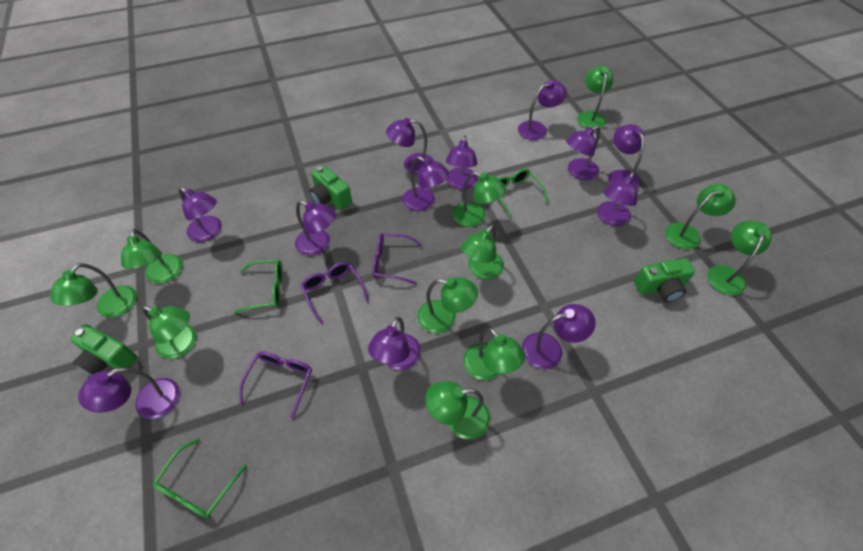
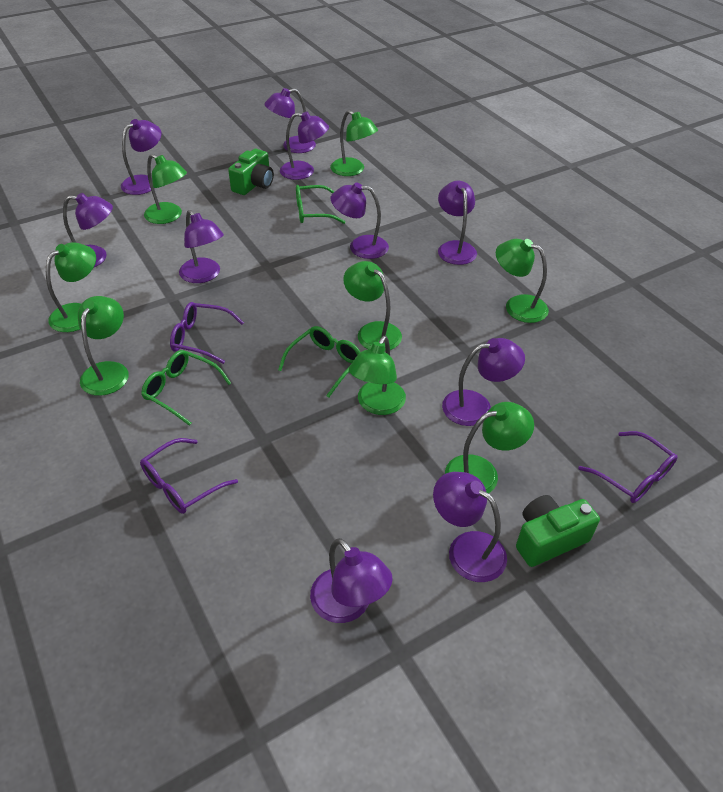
green camera: [70,324,137,375] [309,165,352,210] [634,258,695,302] = 3 -> [228,149,274,195] [516,495,600,567] = 2
green lamp: [50,263,137,318] [121,229,183,284] [142,306,196,359] [417,277,478,333] [425,381,490,439] [452,172,506,227] [461,225,504,279] [463,327,525,380] [577,66,613,130] [665,184,736,250] [707,220,772,295] = 11 -> [46,242,96,332] [78,296,129,396] [144,154,187,224] [330,110,378,176] [343,261,402,352] [349,336,406,415] [445,402,534,493] [496,239,549,323] = 8
purple lamp: [78,368,180,419] [179,187,222,242] [295,200,336,256] [368,317,421,370] [386,118,434,175] [402,156,449,211] [446,135,478,190] [518,80,567,140] [522,304,596,369] [566,126,600,180] [597,172,638,226] [608,124,645,189] = 12 -> [63,193,113,267] [121,119,161,195] [179,210,224,283] [264,88,316,153] [280,112,329,180] [310,538,393,623] [331,182,389,259] [433,472,507,582] [438,181,477,265] [442,338,525,426] = 10

